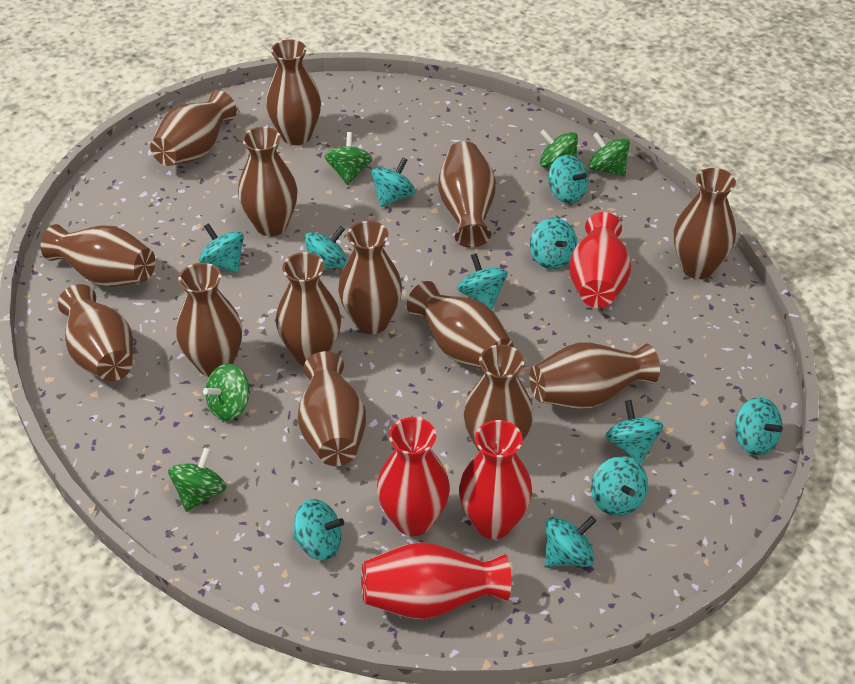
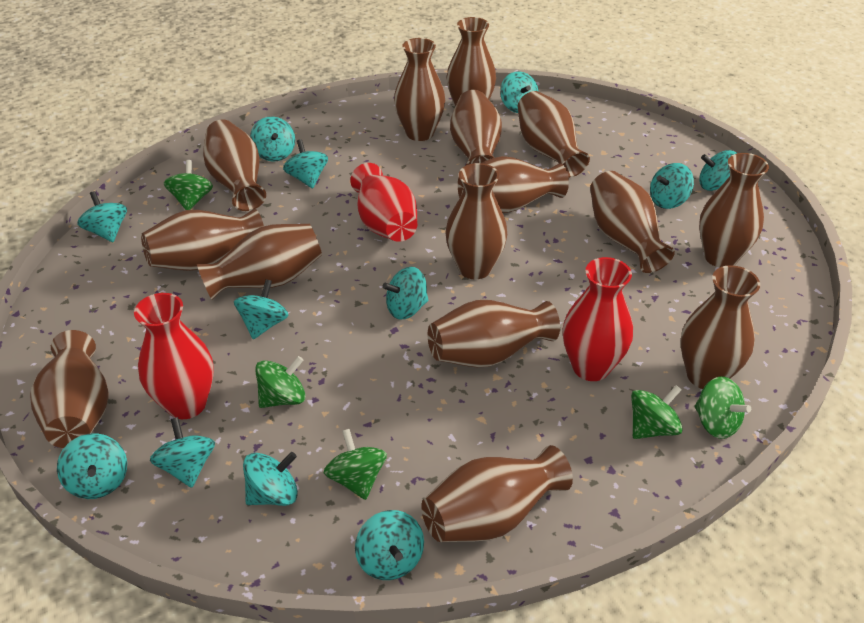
brown vase: [41,224,156,287] [58,284,133,381] [150,90,237,166] [176,263,242,377] [238,127,298,236] [266,39,321,145] [276,252,341,366] [298,351,366,466] [338,221,402,334] [407,281,513,368] [438,141,496,248] [463,344,533,451] [530,342,660,409] [674,168,736,279] = 14 -> [30,330,108,448] [141,209,264,271] [197,224,322,300] [203,120,266,211] [394,38,445,141] [421,445,573,542] [428,300,560,367] [445,163,507,279] [447,17,496,106] [450,90,502,165] [458,156,569,213] [518,91,590,178] [590,171,675,273] [681,265,760,389] [699,153,769,268] = 15
red vase: [361,542,511,619] [377,417,450,536] [459,420,532,539] [569,212,631,308] = 4 -> [134,293,214,419] [350,163,417,242] [563,257,633,381] = 3
turquoise spinning top: [199,223,244,273] [293,499,344,560] [305,226,348,270] [371,157,415,207] [457,253,507,309] [530,218,577,269] [545,516,596,567] [548,155,588,204] [591,456,648,516] [605,400,663,464] [735,397,783,456] = 11 -> [57,433,127,499] [77,191,127,242] [150,417,215,488] [234,279,289,339] [243,452,298,506] [250,116,295,162] [283,139,328,189] [355,510,424,580] [382,267,428,320] [500,71,539,113] [650,163,694,209] [699,150,737,191] = 12

